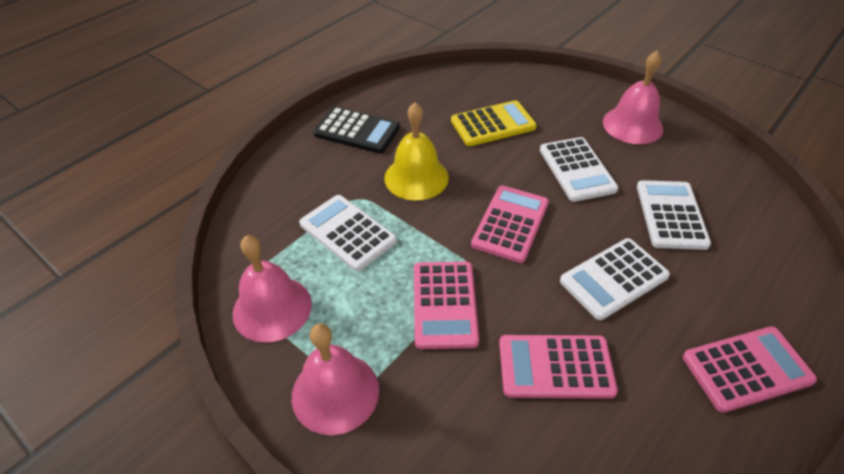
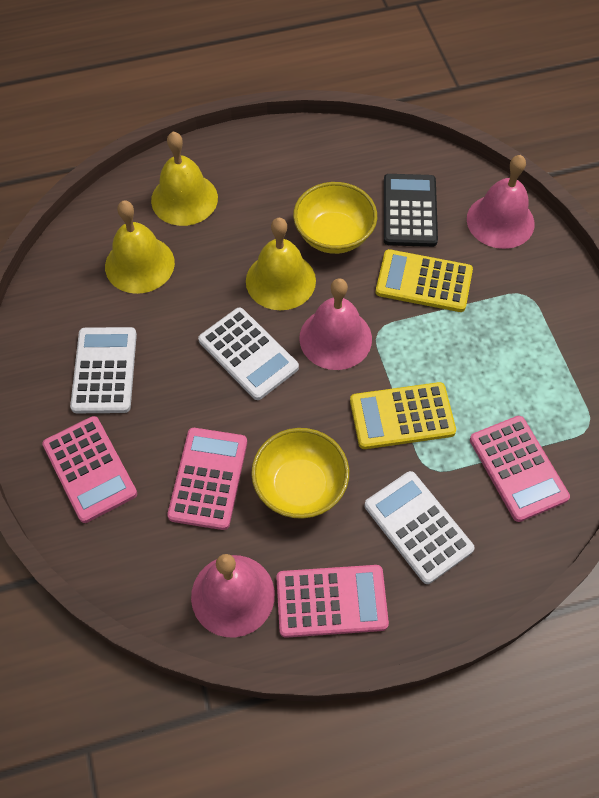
white calculator: [299,195,397,271] [540,137,618,202] [560,238,670,320] [637,180,711,250] = 4 -> [70,327,137,413] [198,307,299,400] [364,471,475,584] = 3
yellow bell: [384,102,449,200] = 1 -> [105,201,175,294] [151,132,218,226] [246,218,316,310] = 3
yellow bowl: none = 0 -> [251,428,349,519] [293,182,377,254] = 2
yellow calculator: [451,100,537,146] = 1 -> [350,382,456,449] [376,249,473,312] = 2

